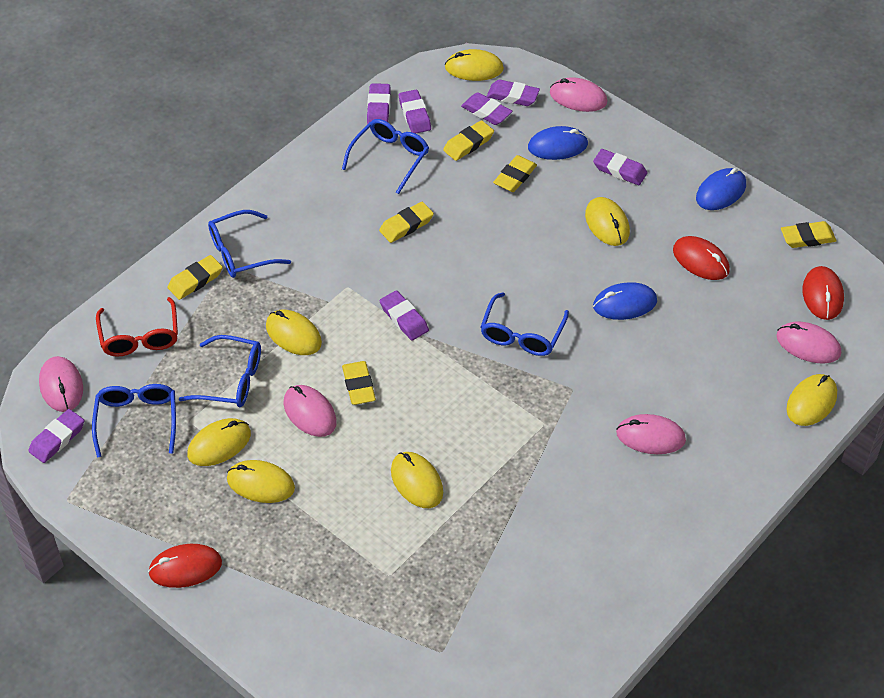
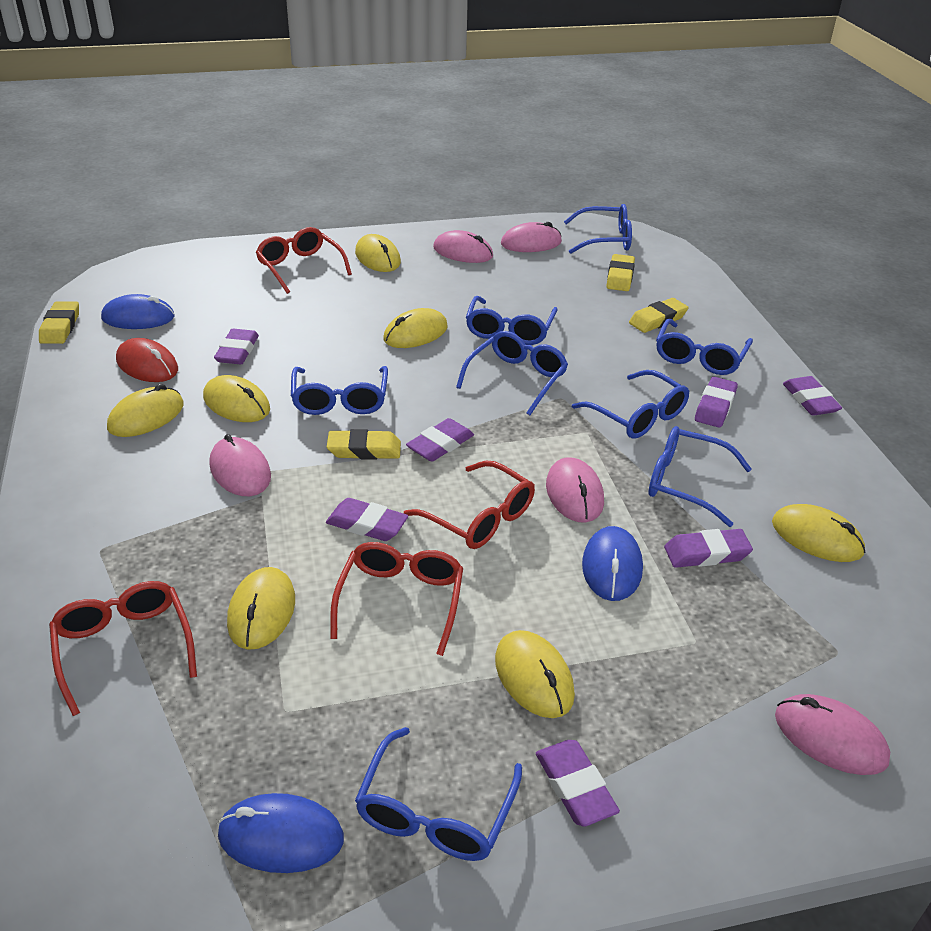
blue glasses: [92,384,176,458] [179,335,261,407] [208,210,291,278] [342,119,429,194] [481,292,569,356] = 5 -> [291,366,388,415] [355,727,522,861] [456,331,568,415] [466,296,558,345] [564,204,632,254] [572,370,690,439] [649,426,752,527] [656,319,753,375] = 8
red glasses: [96,297,178,357] = 1 -> [49,581,197,716] [256,227,352,294] [330,542,463,656] [404,461,535,549] = 4
red mouse: [148,544,222,588] [673,236,730,280] [802,266,844,320] = 3 -> [116,338,178,382] = 1
yellow eraser: [168,255,223,300] [342,361,376,405] [379,202,434,243] [443,120,494,161] [493,155,537,192] [781,221,836,248] = 6 -> [39,301,79,344] [327,429,401,460] [607,254,635,291] [629,298,689,333] = 4

